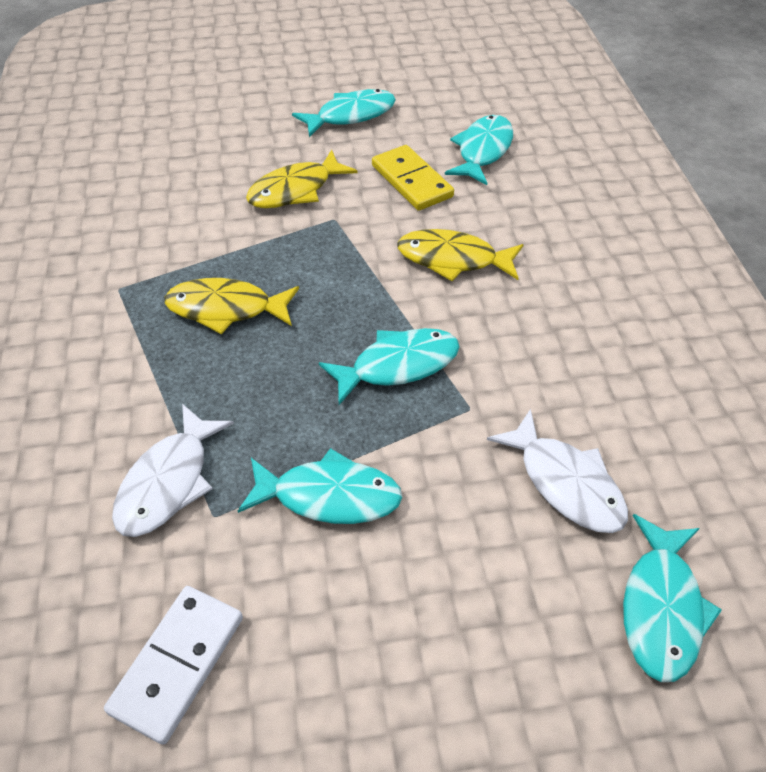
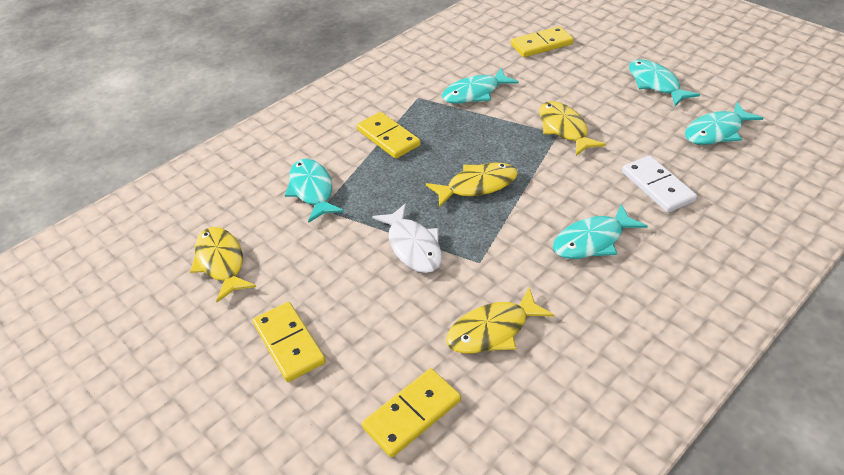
white fish: [112,404,234,537] [487,409,628,533] = 2 -> [372,204,442,273] = 1
yellow domino: [372,145,454,211] = 1 -> [253,302,326,382] [357,112,420,159] [362,368,461,457] [511,26,574,57] = 4
yellow fish: [164,278,299,334] [246,150,357,208] [397,229,524,281] = 3 -> [190,227,256,302] [426,163,518,208] [446,288,554,354] [539,101,606,156] = 4

